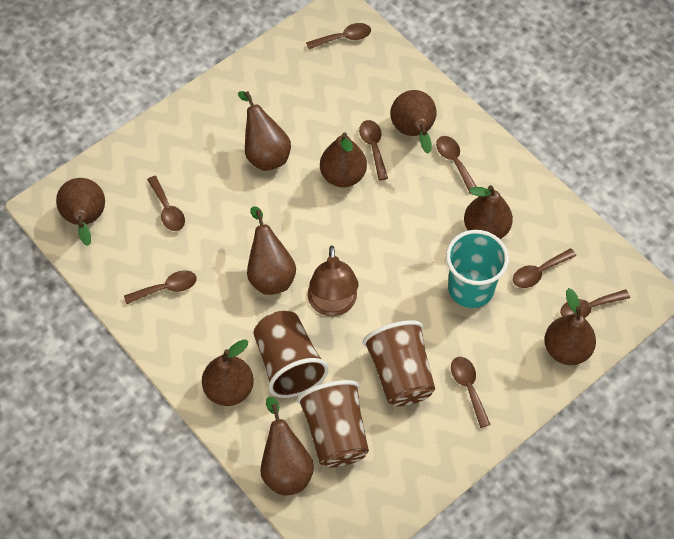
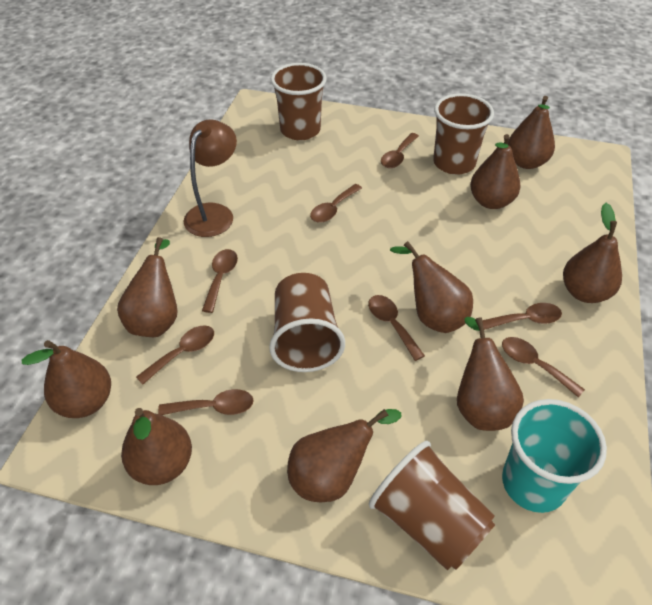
brown cup: [253,311,329,398] [297,380,369,468] [363,320,435,406] = 3 -> [269,273,345,372] [271,63,327,141] [369,441,495,571] [433,93,494,175] = 4

